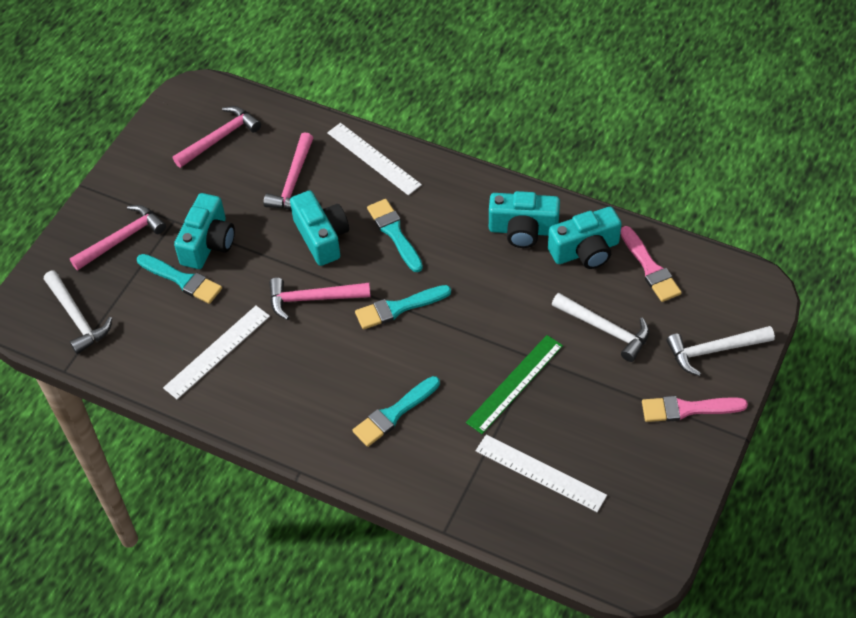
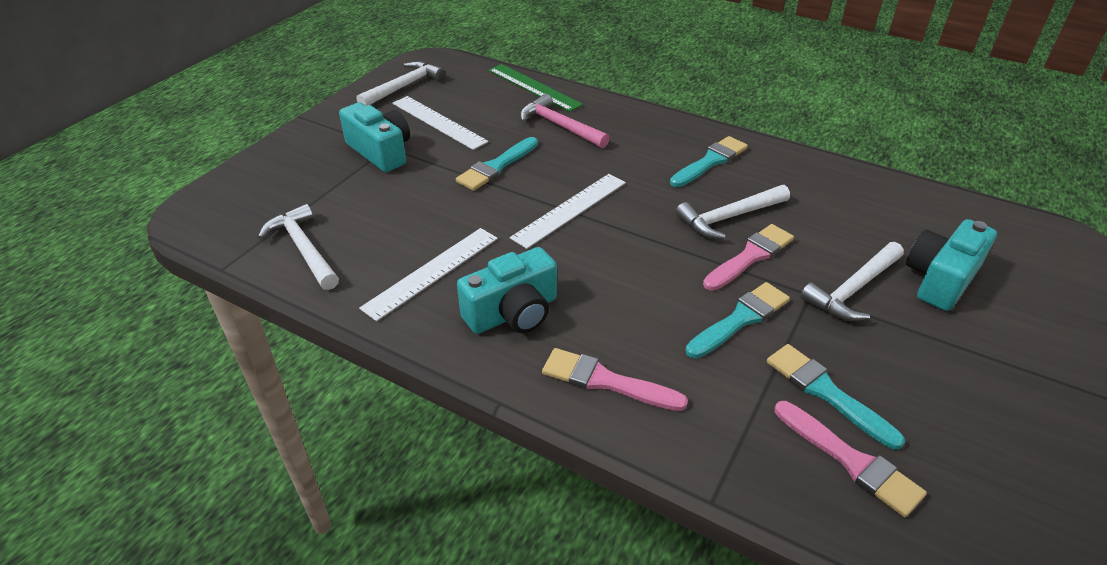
pink brush: [620,226,682,302] [642,396,748,422] = 2 -> [542,348,688,411] [703,224,794,291] [775,401,927,517] = 3
pink hammer: [70,205,166,270] [173,106,261,168] [263,132,313,209] [269,278,370,320] = 4 -> [520,94,610,148] = 1
turquoise camera: [174,193,235,269] [290,191,349,266] [489,191,560,248] [548,207,622,269] = 4 -> [339,102,410,172] [457,247,557,334] [906,219,997,311] = 3
white hammer: [44,271,112,354] [552,293,649,362] [667,326,775,376] = 3 -> [258,204,339,290] [356,61,445,106] [675,185,790,239] [800,242,904,321] = 4

